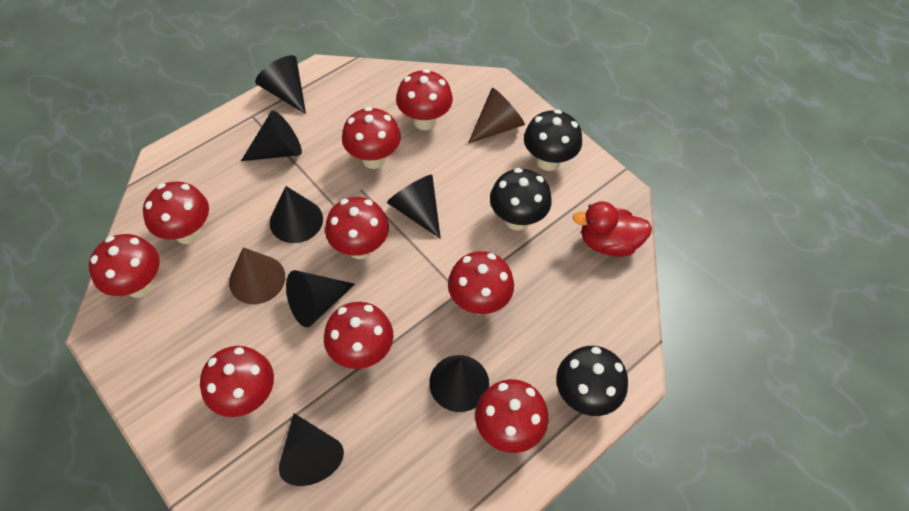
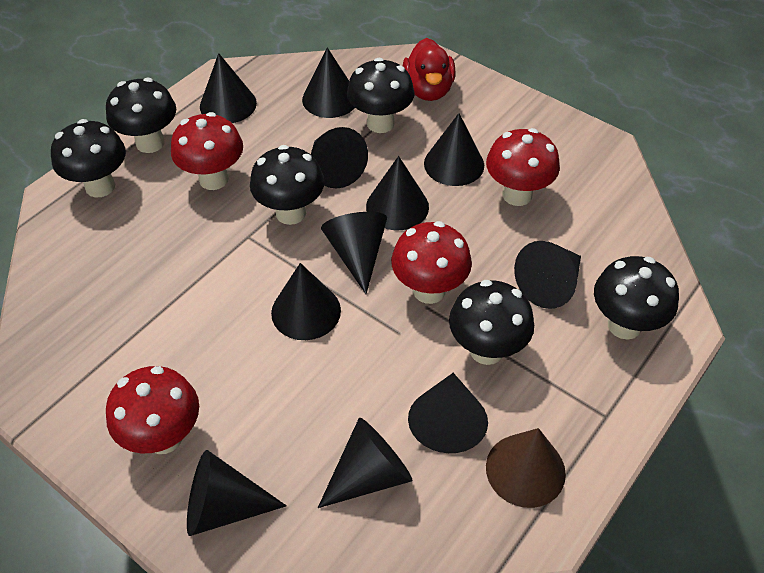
black cone: [241,111,302,161] [255,55,306,114] [270,186,323,243] [279,413,344,486] [286,270,355,327] [387,174,441,239] [429,355,489,412] = 7 -> [187,450,287,536] [200,53,257,123] [271,263,341,340] [302,47,354,118] [311,127,368,189] [318,417,412,508] [321,212,387,294] [366,156,429,230] [408,373,488,453] [424,113,484,186] [514,241,581,309] = 11
black mushroom: [490,168,552,230] [524,109,582,171] [556,346,628,416] = 3 -> [51,119,126,197] [106,78,176,153] [250,145,324,225] [347,58,414,133] [449,280,534,365] [594,256,679,340] = 6
brown cone: [229,247,285,304] [468,88,525,144] = 2 -> [486,428,566,508] = 1
red mushroom: [89,234,160,298] [143,182,209,244] [200,346,274,417] [324,302,393,369] [325,197,389,259] [342,107,401,169] [396,69,453,130] [448,251,514,315] [475,379,549,453] = 9 -> [106,366,199,454] [171,112,243,190] [391,221,472,304] [486,128,560,206] = 4

